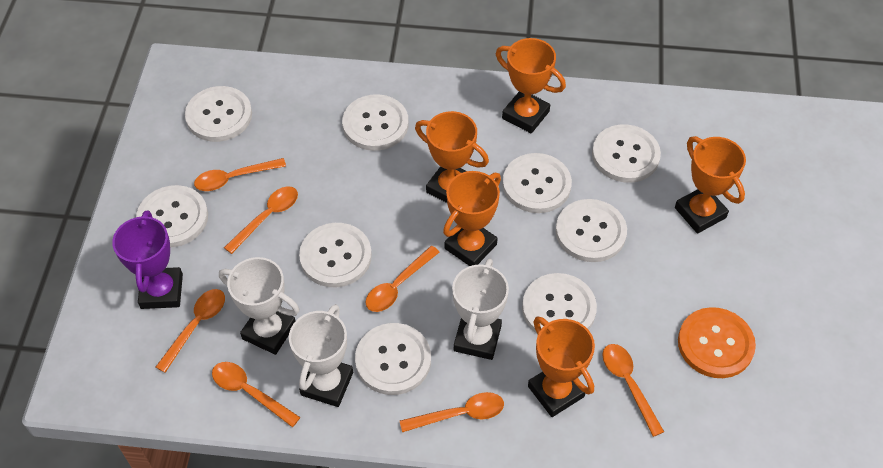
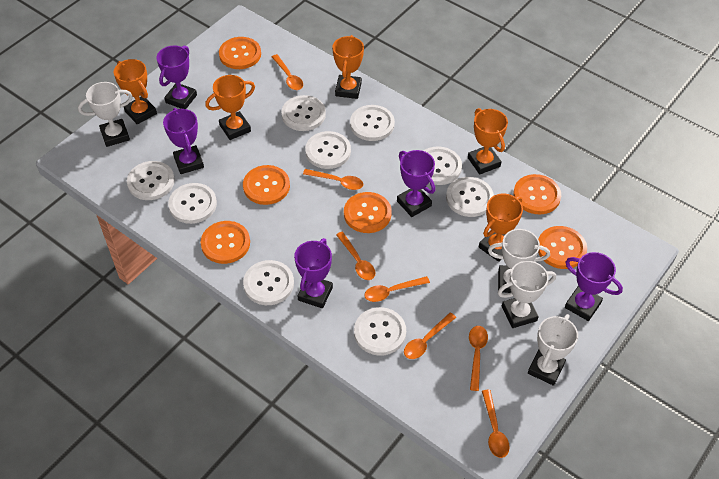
orange button: [678,307,756,378] = 1 -> [201,221,250,264] [219,37,261,69] [243,165,290,205] [344,192,392,233] [513,174,561,214] [538,226,587,269] = 6
purple trophy: [112,210,183,309] = 1 -> [157,45,197,109] [163,108,204,174] [294,238,333,308] [397,150,435,217] [565,252,623,321] = 5
white trophy: [219,257,300,355] [289,304,353,407] [452,258,509,360] = 3 -> [78,82,133,147] [488,229,550,293] [498,261,556,328] [528,314,578,386] = 4

